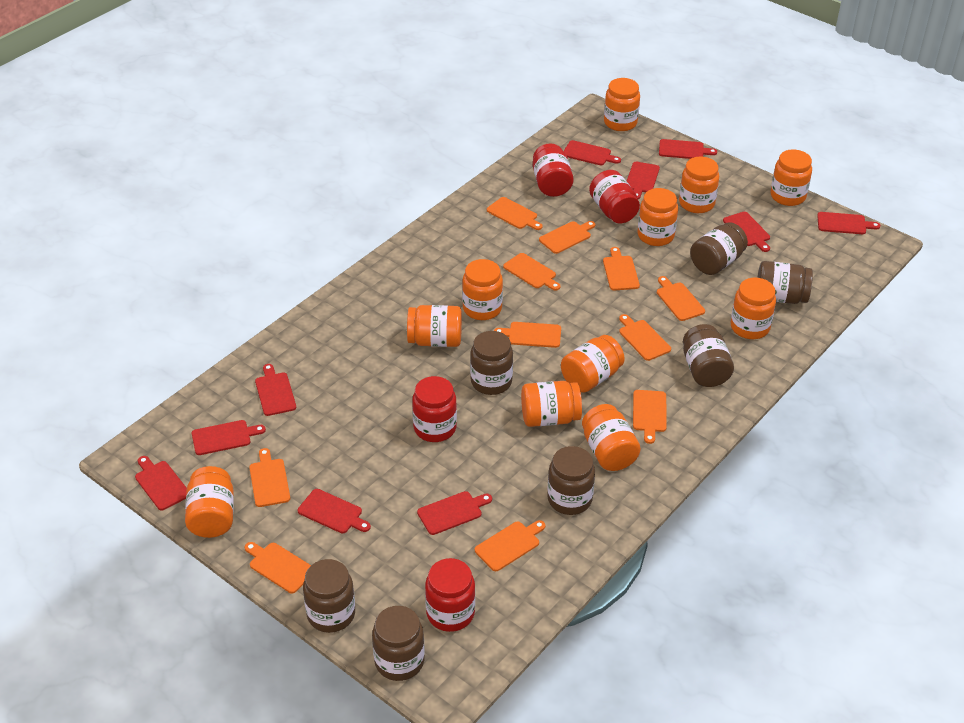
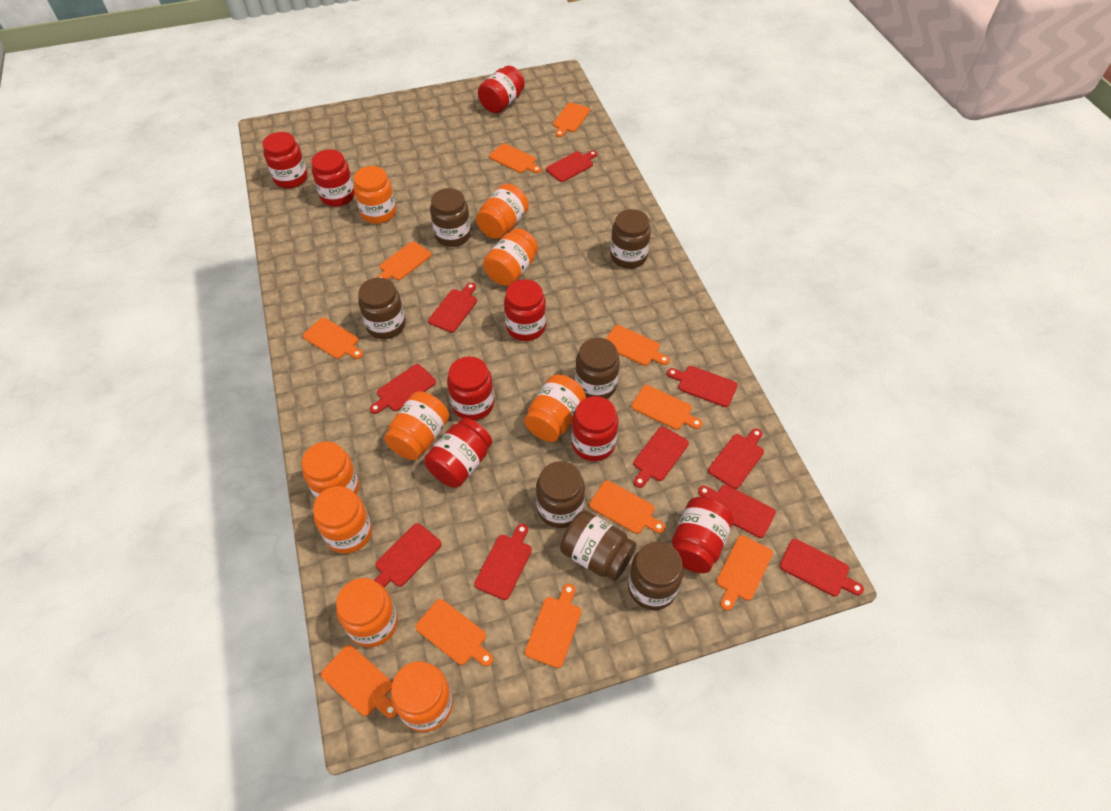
orange jar: [185,466,234,538] [407,305,462,347] [462,259,503,320] [521,381,582,427] [561,335,625,393] [582,404,641,471] [604,78,640,131] [638,188,678,246] [679,157,719,213] [730,278,776,339] [770,149,812,206] = 11 -> [302,442,359,499] [313,486,372,554] [336,578,398,647] [354,166,396,224] [384,391,449,460] [391,661,453,732] [476,184,529,239] [483,228,538,286] [524,375,586,442] = 9
red jar: [412,376,457,442] [425,558,475,632] [533,143,574,197] [589,170,640,223] = 4 -> [262,132,308,188] [311,149,355,207] [424,418,492,488] [447,357,494,420] [478,66,525,113] [504,279,546,341] [572,396,618,461] [672,497,733,573] = 8

